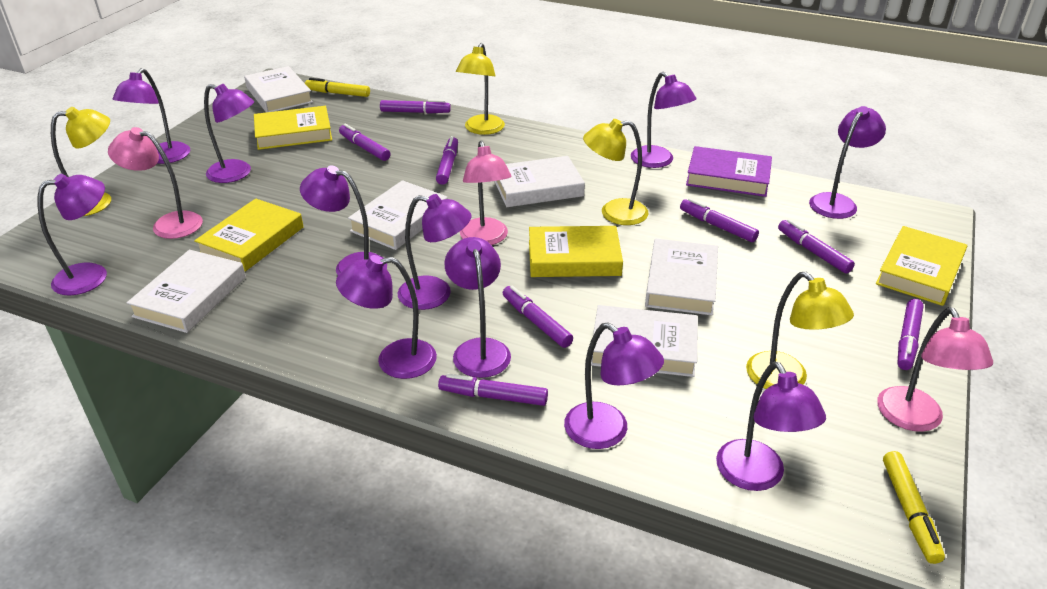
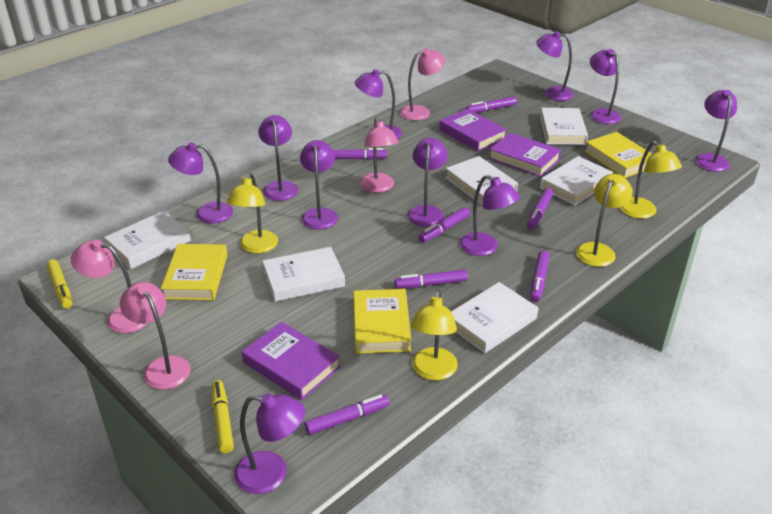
pink lamp: [108,127,203,239] [460,140,512,245] [877,307,993,432] = 3 -> [71,240,148,333] [120,282,191,389] [360,117,399,193] [400,48,446,120] = 4
purple book: [686,146,772,197] = 1 -> [242,322,340,400] [439,109,507,152] [489,133,561,177] = 3
purple lamp: [38,174,107,296] [112,68,190,164] [204,84,254,183] [300,165,387,275] [336,255,437,379] [398,194,472,310] [444,237,511,378] [564,322,664,449] [631,72,696,168] [716,362,826,491] [809,106,886,219] = 11 -> [168,143,233,224] [234,393,305,494] [258,115,298,201] [300,140,338,230] [355,69,402,139] [408,138,448,227] [460,175,520,256] [536,31,574,101] [590,49,621,124] [695,90,737,172] = 10
purple marker: [339,124,391,161] [380,100,451,114] [436,136,458,185] [438,374,548,406] [503,285,573,348] [680,198,759,242] [778,219,855,274] [897,299,924,370] = 8 -> [305,394,389,435] [333,148,387,160] [395,270,468,288] [419,207,470,243] [466,96,517,113] [527,188,554,229] [530,250,550,302] = 7
yellow book: [194,198,304,272] [254,106,332,150] [529,226,623,277] [876,226,967,306] = 4 -> [161,244,227,300] [353,289,411,354] [585,132,652,178] = 3

